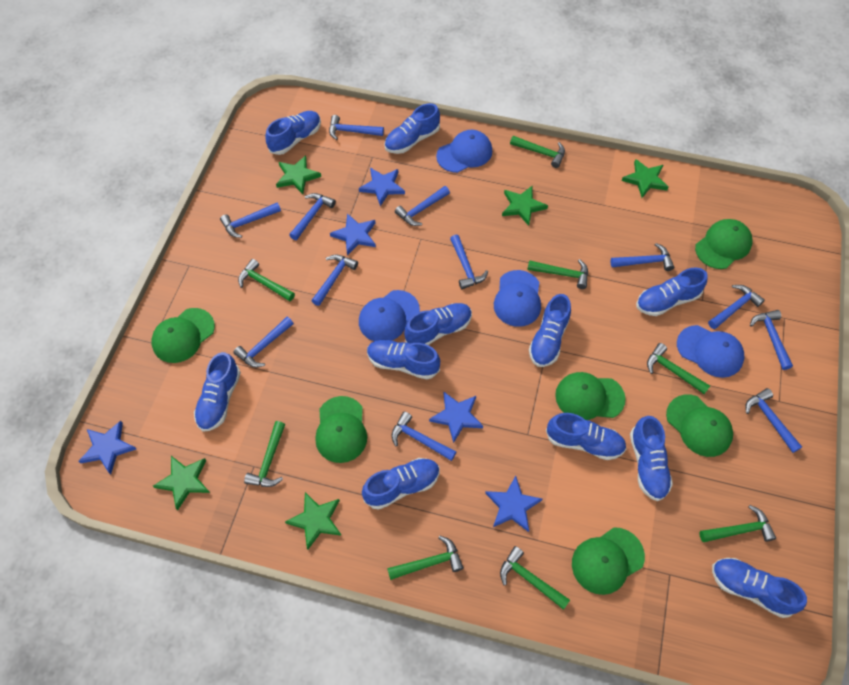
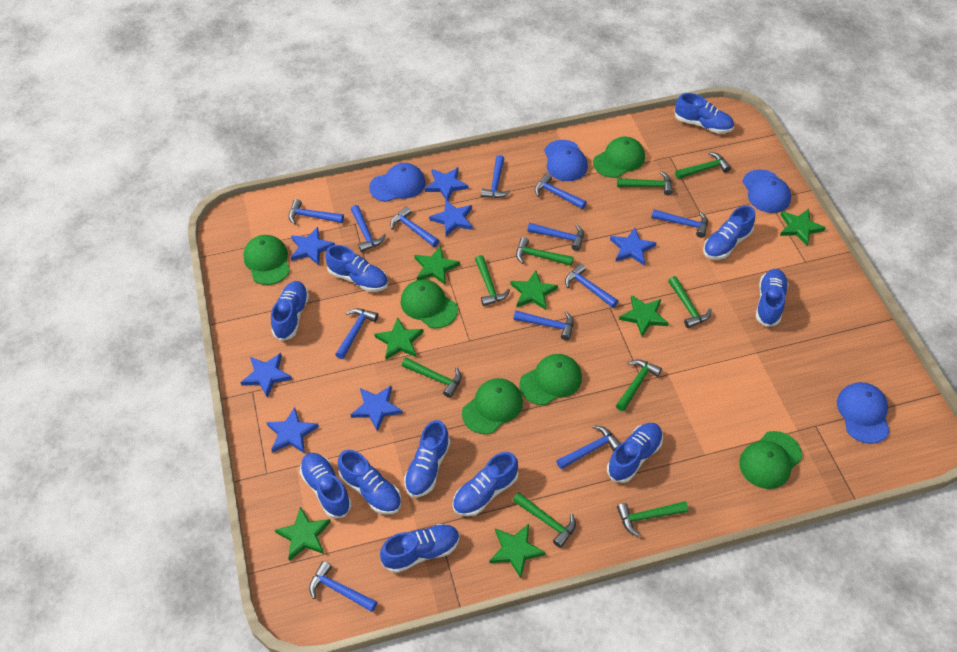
blue star: [79,421,136,474] [330,213,376,256] [359,168,405,206] [429,392,483,443] [485,476,542,532] = 5 -> [240,353,292,398] [266,407,319,453] [291,227,335,265] [350,386,403,432] [424,167,469,201] [429,200,473,236] [610,228,656,265] = 7
green hammer: [238,259,295,301] [244,421,285,487] [387,536,464,580] [500,546,570,610] [510,136,565,168] [527,259,588,289] [647,343,710,394] [699,505,776,542] = 8 -> [402,358,462,398] [475,255,510,306] [513,492,576,548] [516,237,573,266] [616,359,662,411] [617,171,673,195] [617,501,688,537] [668,276,712,328] [675,152,731,179] = 9
green star: [153,456,210,510] [276,156,321,194] [285,492,341,550] [502,186,548,226] [622,159,669,198] = 5 -> [275,507,331,561] [374,318,424,360] [414,246,460,285] [490,524,546,578] [510,270,558,310] [619,295,669,337] [780,209,826,246] = 7

